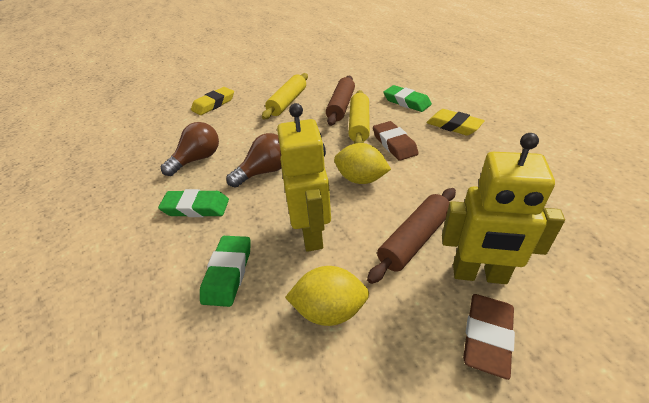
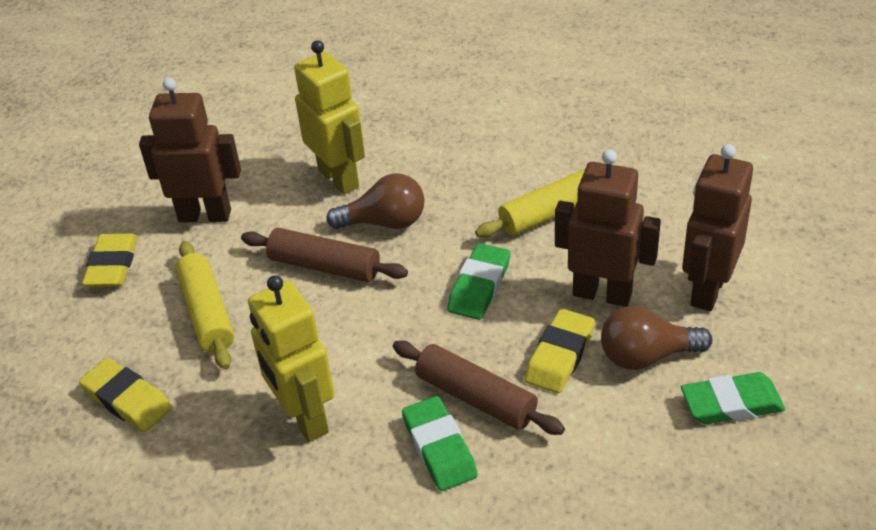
brown eraser: [373,121,419,161] [463,294,515,380] = 2 -> none = 0
brown robot: none = 0 -> [139,78,241,222] [555,150,661,307] [682,144,753,311] = 3
yellow eraser: [191,87,234,115] [426,109,485,135] = 2 -> [79,358,172,432] [82,233,138,287] [524,309,595,394] = 3
yellow lemon: [285,266,369,326] [334,143,391,184] = 2 -> none = 0

